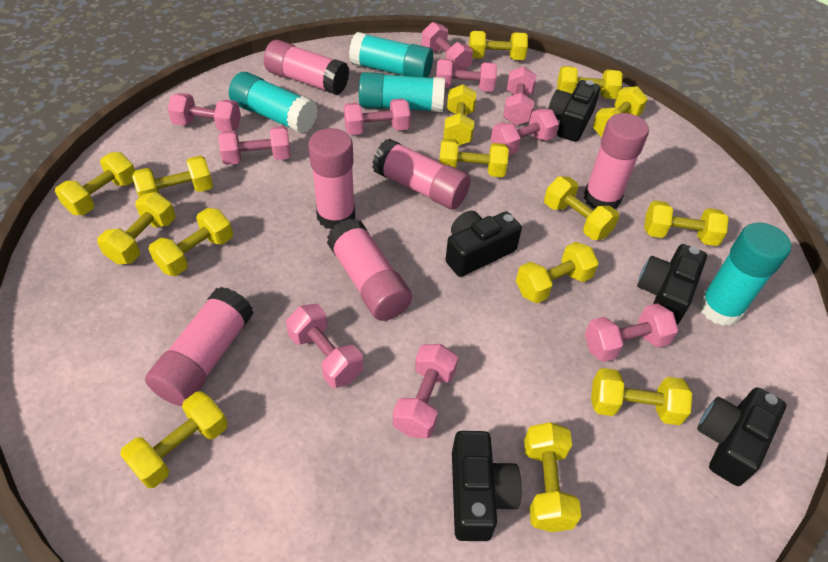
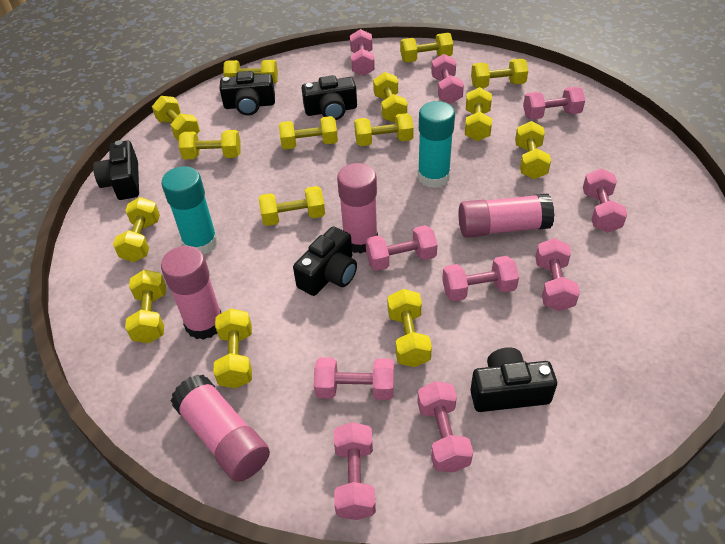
pink glue stick: [145,287,253,406] [264,40,349,95] [308,128,355,230] [327,218,412,321] [372,139,471,210] [584,113,649,209] = 6 -> [161,246,221,340] [171,374,270,482] [337,163,378,254] [459,194,554,238] = 4
turquoise glue stick: [229,72,318,134] [349,32,433,78] [359,72,445,112] [699,223,791,326] = 4 -> [161,166,218,255] [418,101,455,188] = 2

